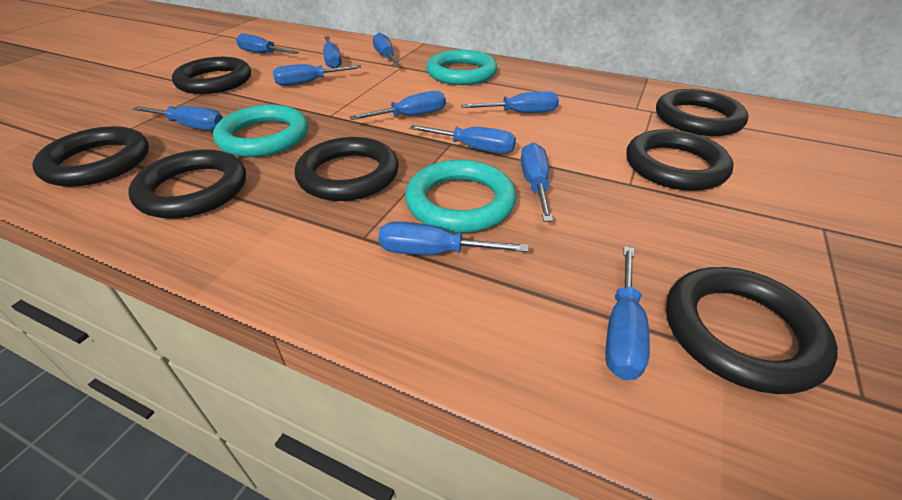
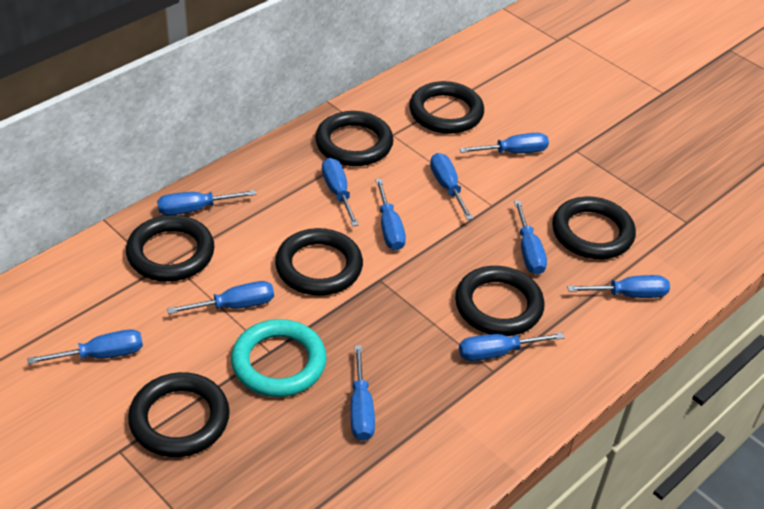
turquoise ring: [213,104,308,157] [405,160,516,233] [426,50,497,85] = 3 -> [231,319,327,397] = 1

